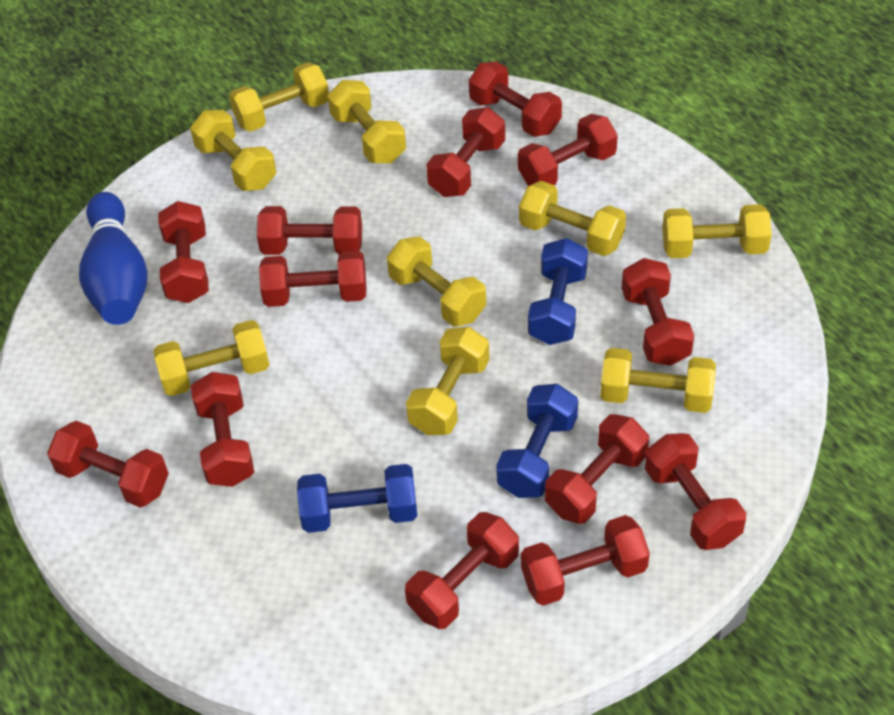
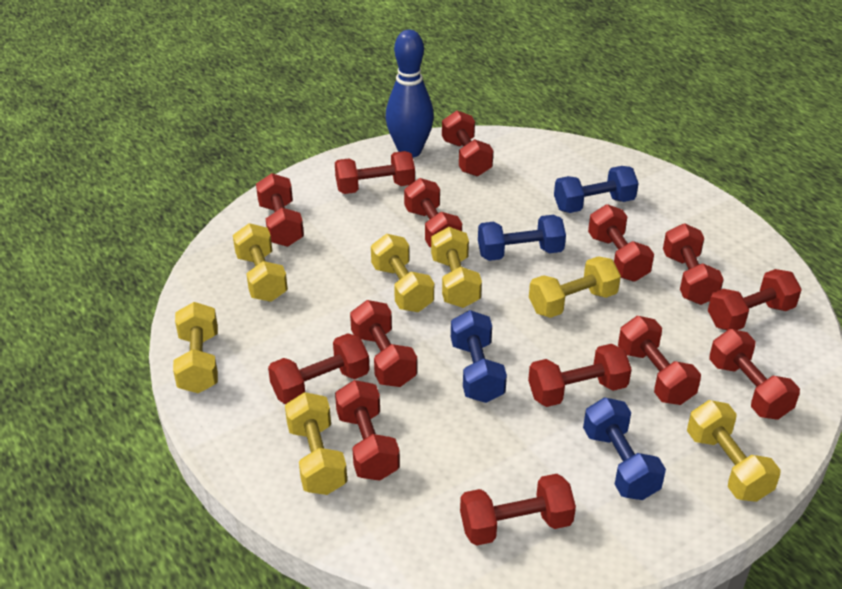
blue dumbbell: [297,464,418,533] [496,384,578,498] [528,238,588,345] = 3 -> [451,310,507,403] [478,215,566,261] [554,166,639,213] [583,397,666,500] = 4
red dumbbell: [47,421,169,508] [158,201,209,303] [191,372,254,487] [257,206,362,255] [259,251,367,307] [405,512,519,629] [426,107,505,197] [469,62,562,137] [518,114,618,186] [521,515,650,606] [545,414,649,524] [621,258,694,366] [645,433,746,550] = 13 -> [256,173,304,247] [268,333,370,404] [335,151,415,194] [335,380,400,481] [350,300,417,387] [404,178,462,247] [442,111,493,176] [460,474,576,546] [528,344,632,407] [588,204,654,282] [618,316,701,405] [663,223,724,305] [708,269,802,330] [709,329,800,420] = 14
yellow dumbbell: [153,320,269,396] [190,110,276,191] [229,62,329,132] [328,80,406,163] [387,236,486,327] [406,327,490,435] [519,181,626,256] [600,348,716,413] [662,204,772,258] = 9 -> [173,302,218,393] [233,223,288,302] [285,392,347,495] [371,234,434,312] [431,227,482,308] [529,256,621,318] [687,400,781,502] = 7

